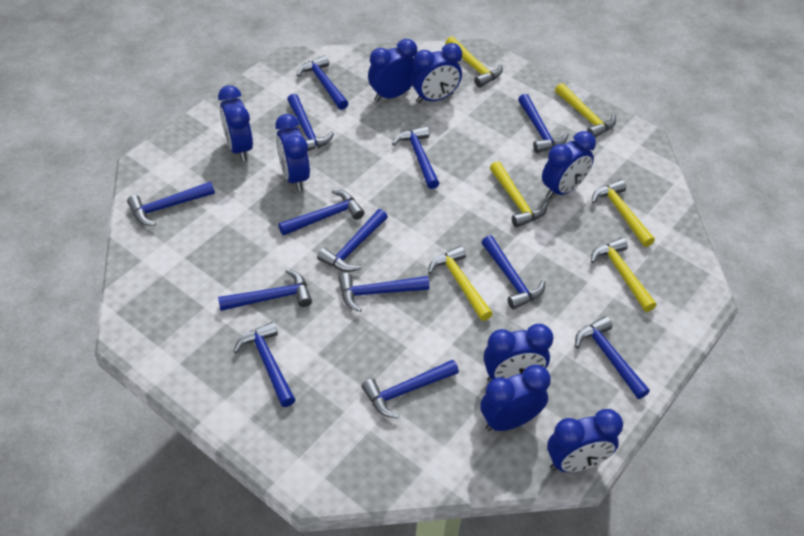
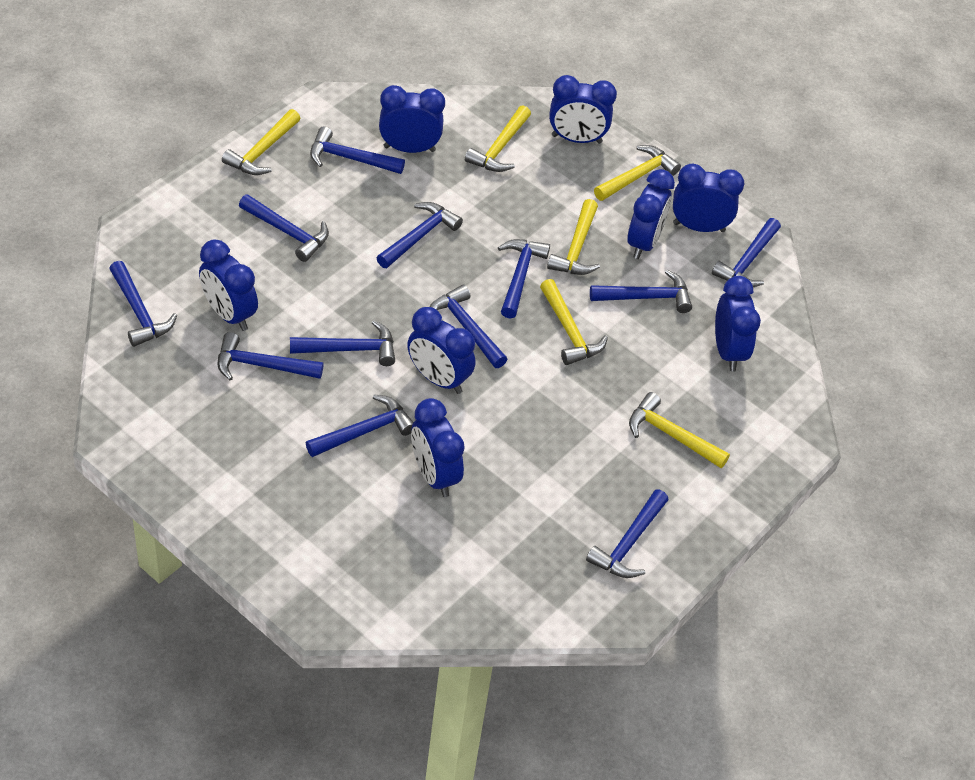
blue hammer: [127,182,215,226] [218,269,312,311] [233,322,296,407] [278,190,364,236] [287,94,334,151] [296,55,349,110] [317,209,388,272] [338,273,429,312] [362,360,459,419] [392,126,440,189] [481,235,545,310] [518,94,569,153] [575,316,650,399] = 13 -> [109,261,177,347] [218,332,324,380] [239,194,329,262] [290,320,395,366] [306,394,413,457] [310,127,405,174] [377,202,463,268] [430,285,507,368] [498,239,550,319] [586,489,669,578] [590,270,692,313] [712,218,781,287] = 12

